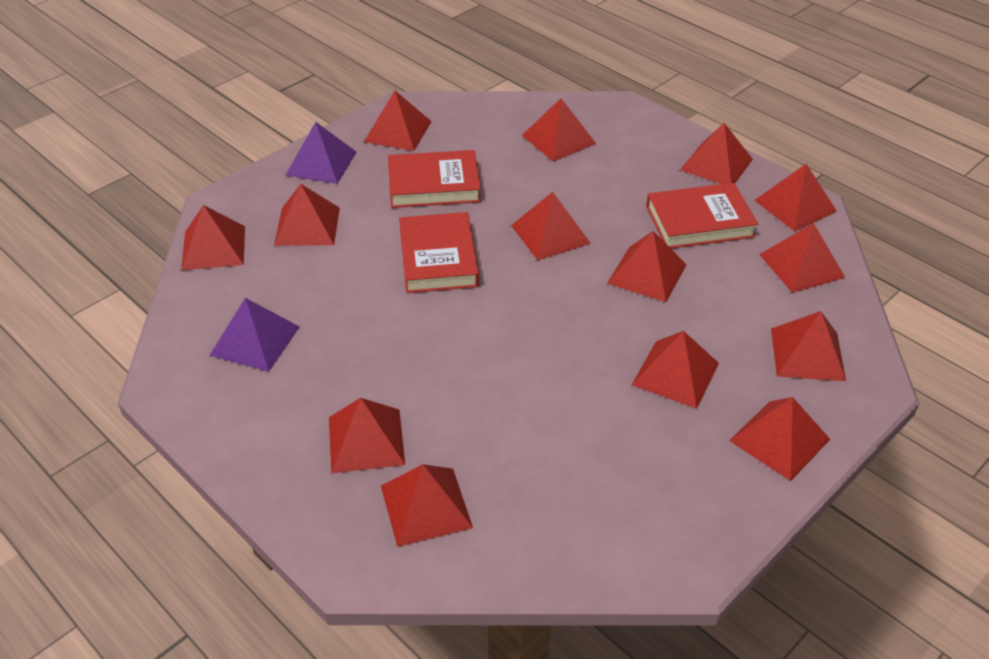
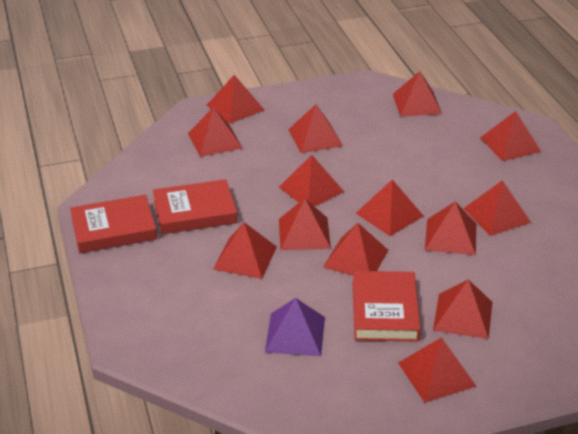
purple pyramid: [210,298,300,372] [286,122,356,184] = 2 -> [265,298,325,356] = 1

